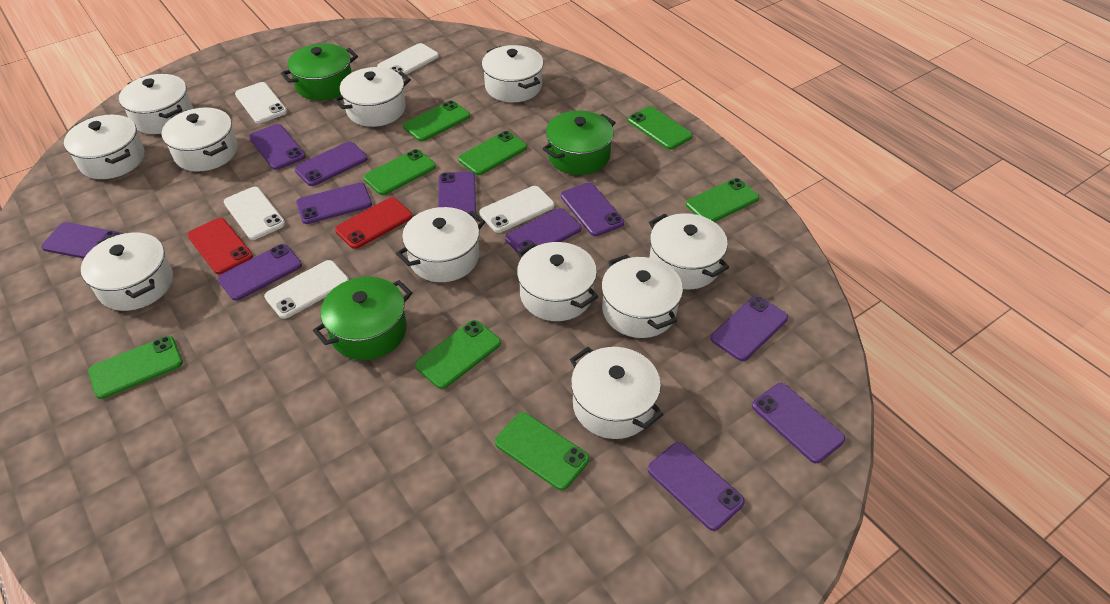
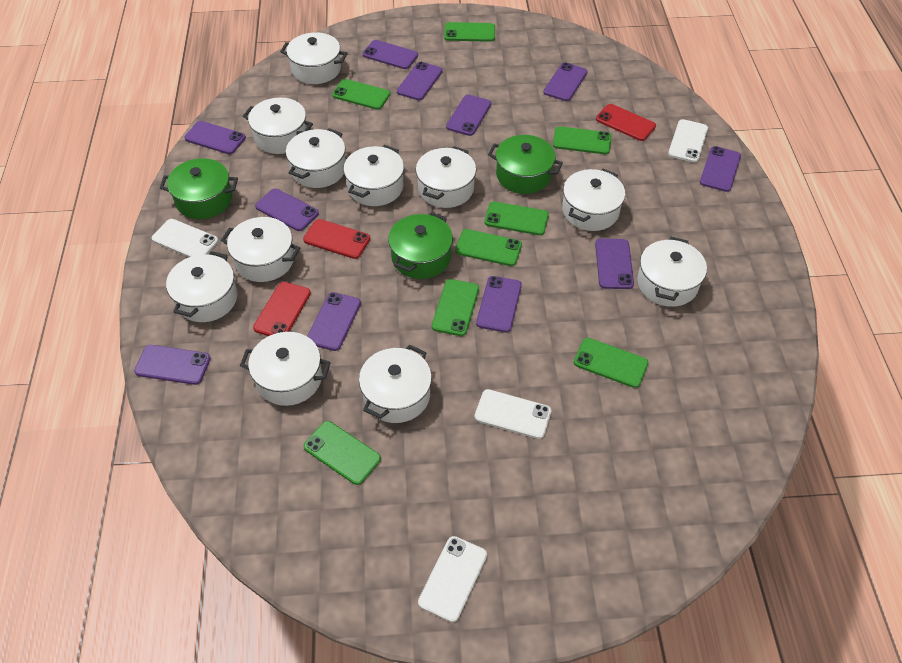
red phone: [188,218,253,274] [335,197,412,249] = 2 -> [253,282,311,336] [303,219,370,259] [596,104,656,141] = 3
white phone: [224,187,285,240] [235,82,287,123] [264,260,349,319] [377,43,439,77] [479,186,554,233] = 5 -> [151,219,218,257] [418,536,487,622] [475,389,551,439] [668,119,708,163] = 4

